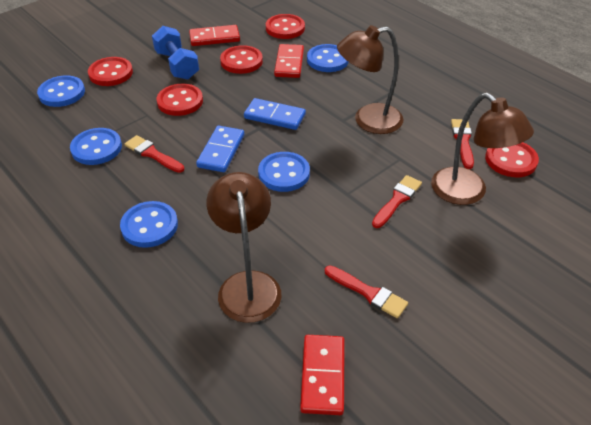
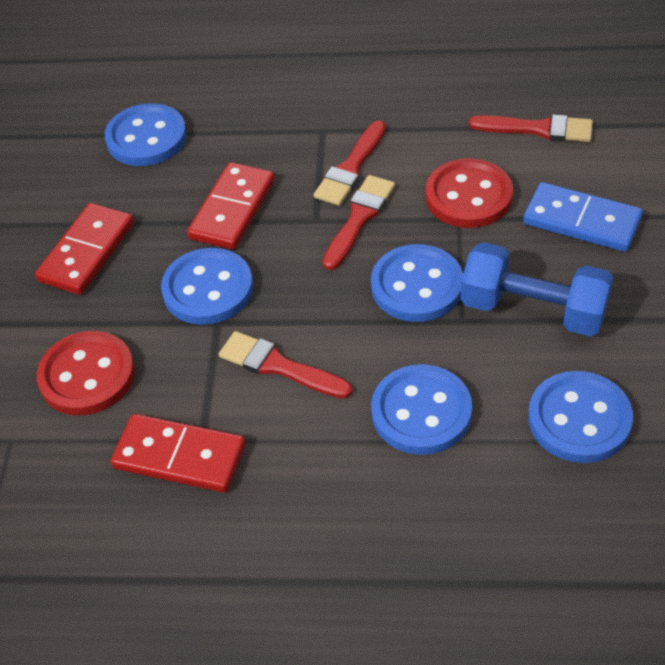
blue domino: [196,126,244,172] [244,98,306,130] = 2 -> [523,182,643,252] = 1
brown lamp: [206,172,282,323] [337,25,403,134] [431,93,534,205] = 3 -> none = 0
red button: [88,57,133,86] [157,84,203,116] [220,45,263,74] [266,14,305,39] [485,142,539,177] = 5 -> [37,331,135,415] [426,158,513,228] = 2

